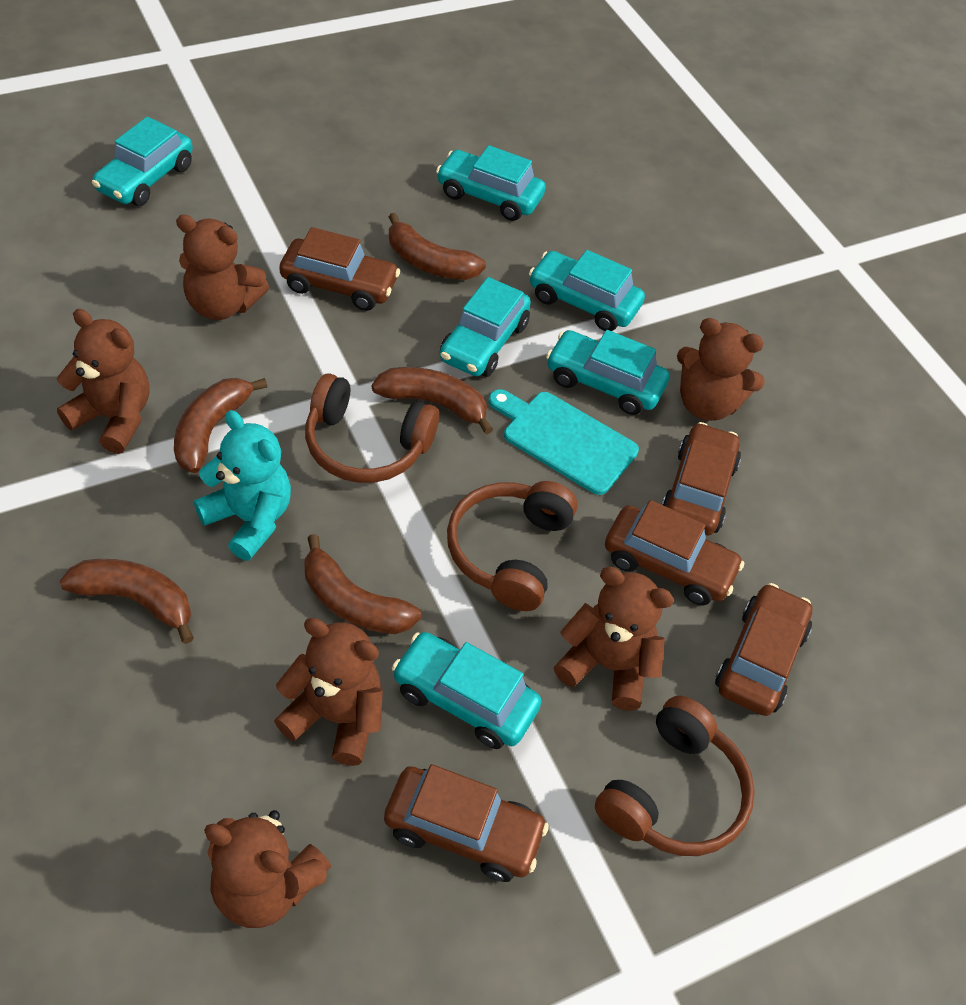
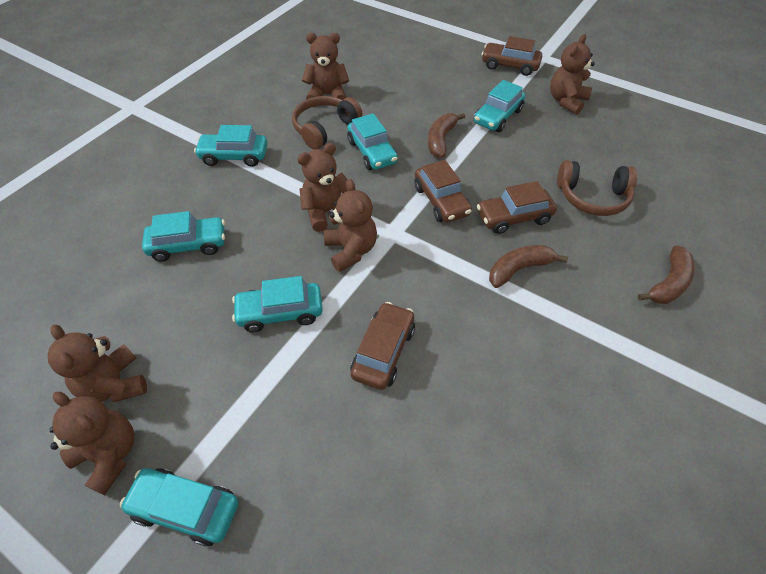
brown banana: [60,559,194,644] [174,378,267,473] [304,534,421,634] [372,367,493,435] [389,213,486,280] = 5 -> [428,113,465,158] [489,245,568,288] [638,245,695,304] = 3
brown car: [279,227,400,311] [384,764,549,882] [605,500,744,605] [661,422,741,535] [715,583,813,716] = 5 -> [351,302,415,390] [414,160,472,222] [477,181,557,234] [481,36,542,76] = 4
brown headphones: [305,373,439,483] [447,481,578,611] [595,696,755,856] = 3 -> [292,96,363,150] [557,160,637,216] = 2
turquoise cutting board: [489,389,639,495] = 1 -> none = 0
turquoise teddy bear: [194,410,291,561] = 1 -> none = 0

